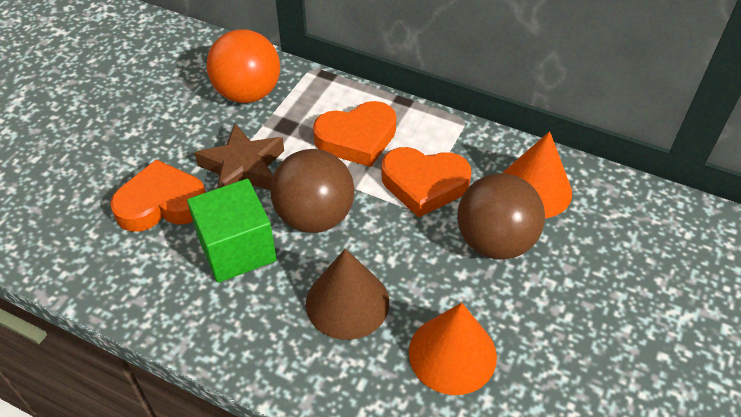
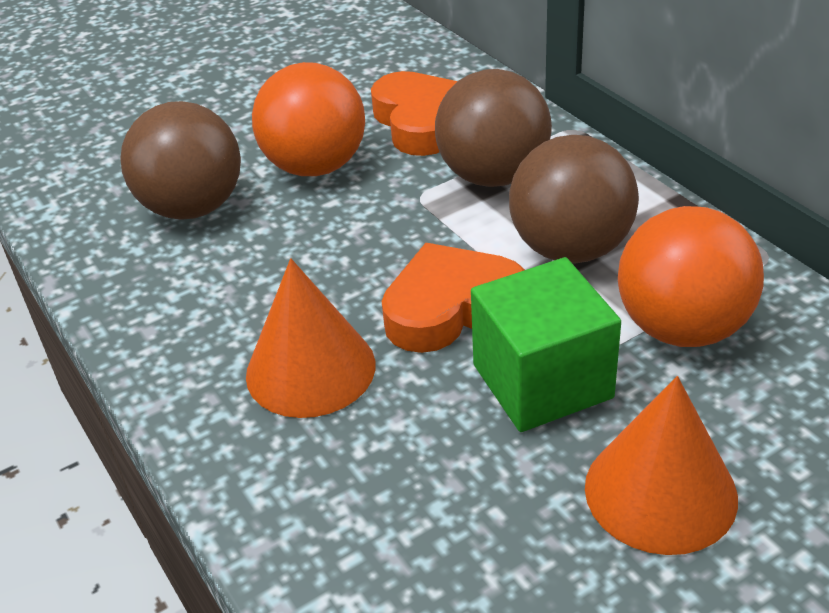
brown ball: [270,149,355,233] [457,173,545,260] = 2 -> [120,101,241,220] [435,69,552,187] [509,135,639,263] = 3
brown cone: [306,249,389,340] = 1 -> none = 0
brown star: [195,124,284,190] = 1 -> none = 0
orange ball: [207,29,280,103] = 1 -> [252,62,365,176] [618,206,764,347] = 2
orange heart: [110,159,206,232] [313,101,396,167] [381,147,471,217] = 3 -> [371,71,458,156] [382,243,525,353] = 2

